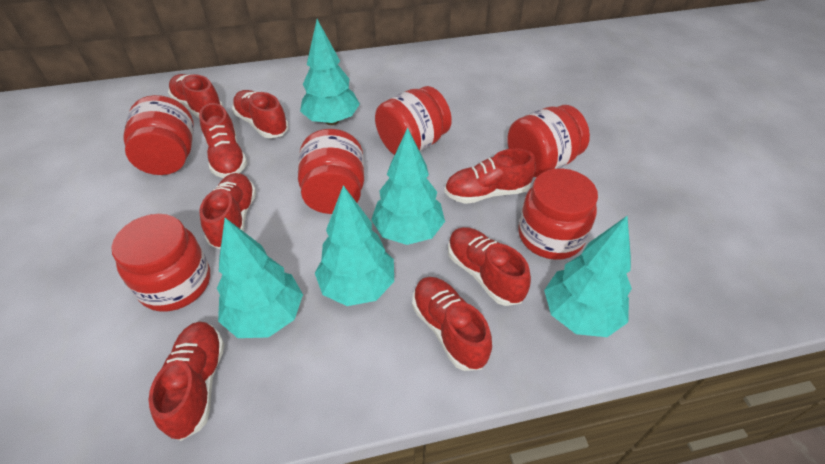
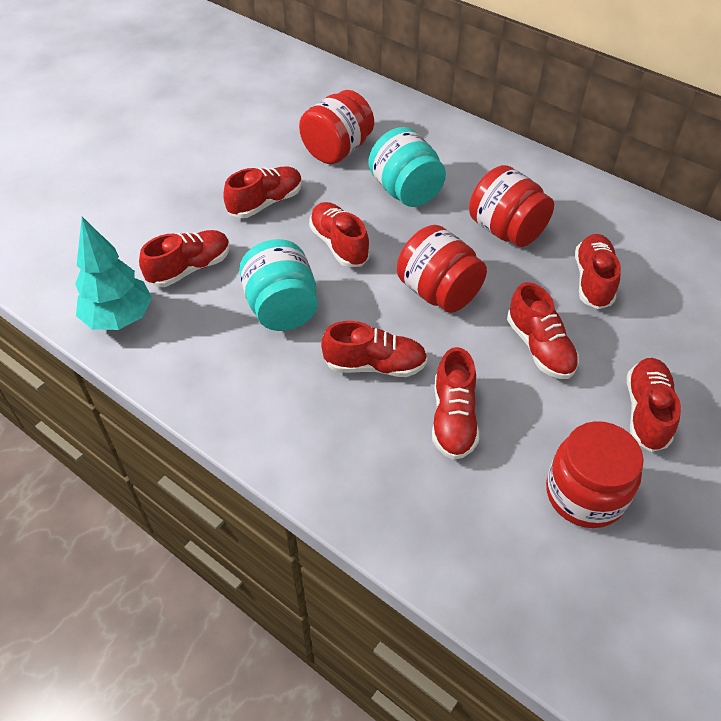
red jar: [112,214,210,312] [123,95,194,175] [298,129,364,214] [375,86,452,155] [507,105,590,177] [518,168,598,260] = 6 -> [299,90,374,164] [397,225,487,313] [469,165,554,247] [546,421,644,528] = 4
turquoise jar: none = 0 -> [239,239,318,331] [369,127,446,207] = 2
turquoise tree: [217,218,303,338] [300,19,360,125] [315,185,394,306] [371,127,445,245] [544,216,632,337] = 5 -> [75,217,152,330] = 1

